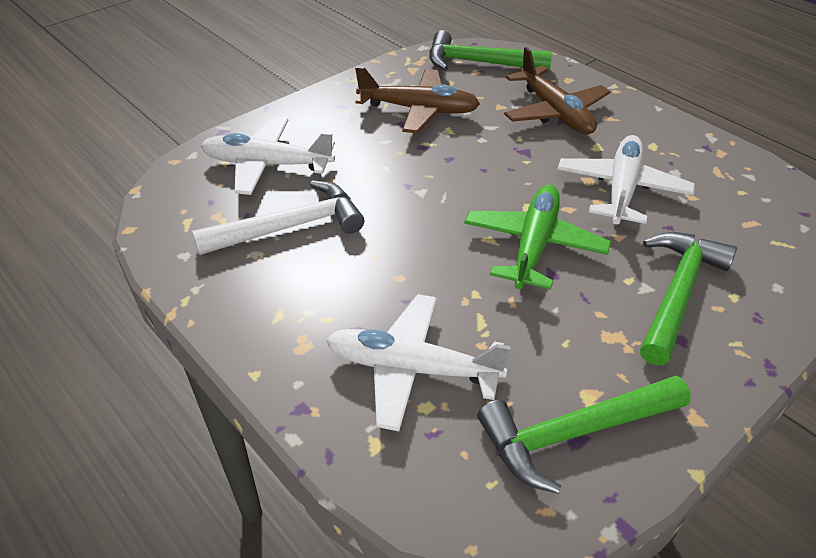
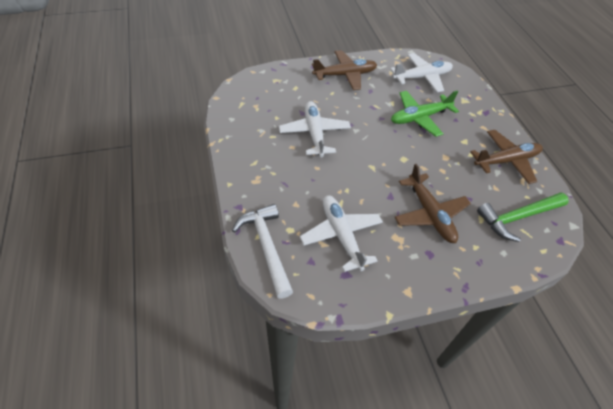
brown plane: [355,66,480,133] [504,47,610,134] = 2 -> [312,50,377,90] [394,164,471,243] [470,130,543,184] = 3
green hammer: [429,30,552,71] [477,376,691,494] [640,232,737,366] = 3 -> [477,193,569,242] = 1

